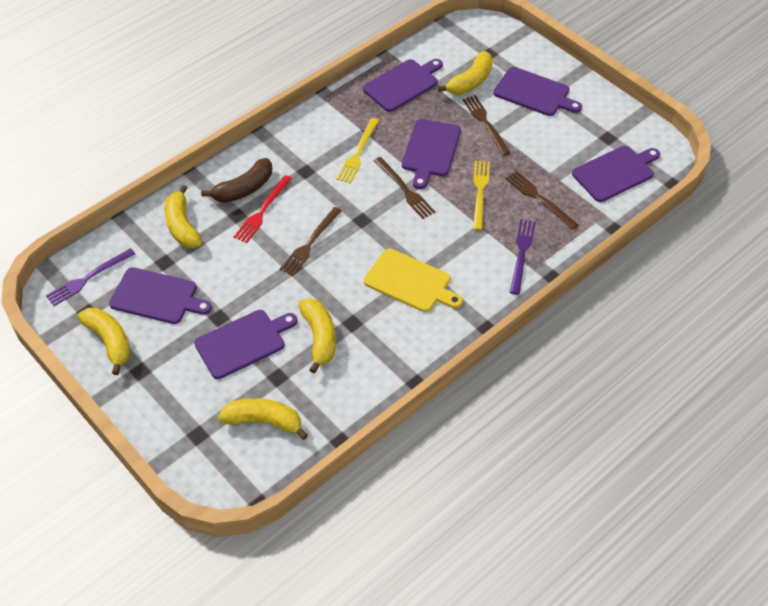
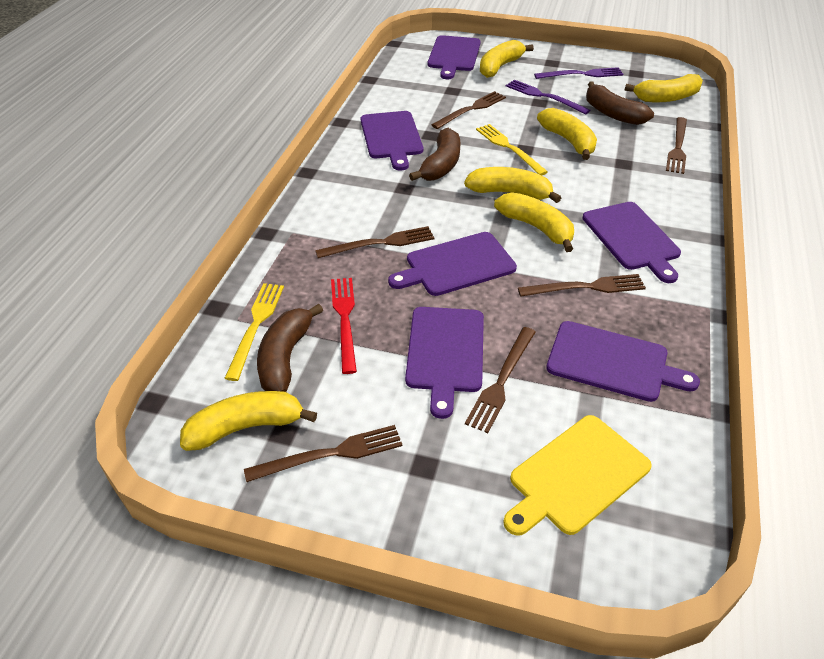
brown banana: [201,158,272,203] = 1 -> [257,304,323,392] [409,128,460,181] [586,82,654,125] = 3
brown fork: [280,207,342,276] [374,157,435,219] [463,95,510,156] [505,171,578,230] = 4 -> [244,425,403,482] [315,226,434,258] [432,91,506,129] [465,327,535,433] [518,274,646,297] [666,117,687,174] = 6
yellow banana: [77,308,131,375] [164,185,203,249] [218,398,308,440] [299,298,336,374] [437,51,493,95] = 5 -> [180,391,317,451] [464,167,561,203] [480,40,534,78] [494,192,574,252] [537,108,597,160] [624,74,703,102] = 6

